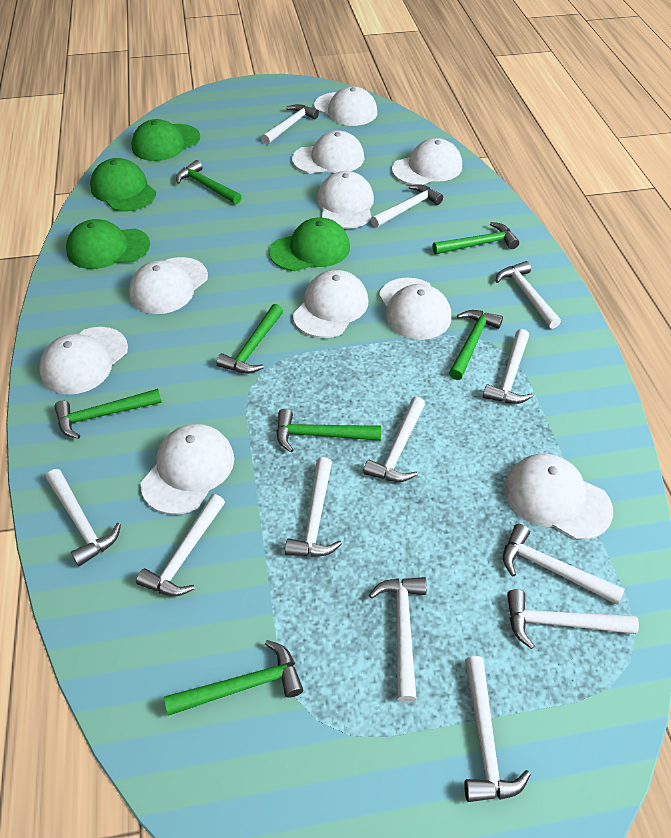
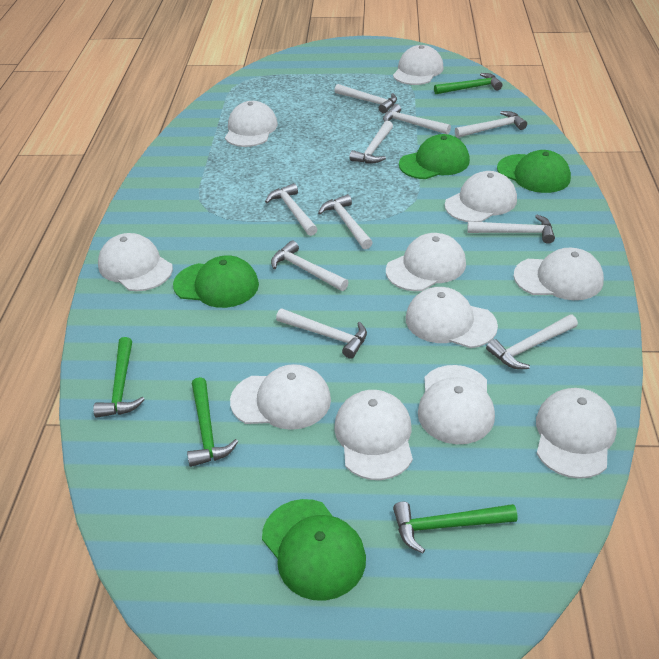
green hammer: [54,389,162,439] [164,640,303,716] [176,160,242,204] [216,304,283,374] [277,409,381,452] [432,222,519,254] [449,310,503,380] = 7 -> [93,337,145,418] [187,377,238,467] [393,502,517,553] [434,73,503,94] = 4
white cap: [39,327,128,395] [129,257,208,314] [141,424,234,515] [292,130,364,174] [293,270,369,338] [314,86,377,126] [317,171,374,229] [379,278,451,340] [392,138,462,185] [504,454,613,540] = 10 -> [98,233,173,291] [225,101,278,147] [230,364,331,430] [334,390,413,480] [386,233,466,291] [393,45,444,85] [406,287,498,348] [418,365,495,444] [445,171,517,222] [514,248,604,300] [536,388,617,479] = 11
white hammer: [46,469,121,566] [136,494,225,596] [262,104,319,144] [285,457,342,557] [364,397,425,482] [369,577,427,703] [371,184,443,227] [464,656,531,802] [483,329,533,404] [496,261,561,329] [503,524,625,605] [507,589,639,649] = 12 -> [265,183,318,236] [271,241,349,291] [276,309,367,359] [318,194,373,249] [334,84,397,113] [349,121,393,163] [383,104,451,134] [455,111,527,138] [467,215,555,244] [486,315,578,369] = 10

